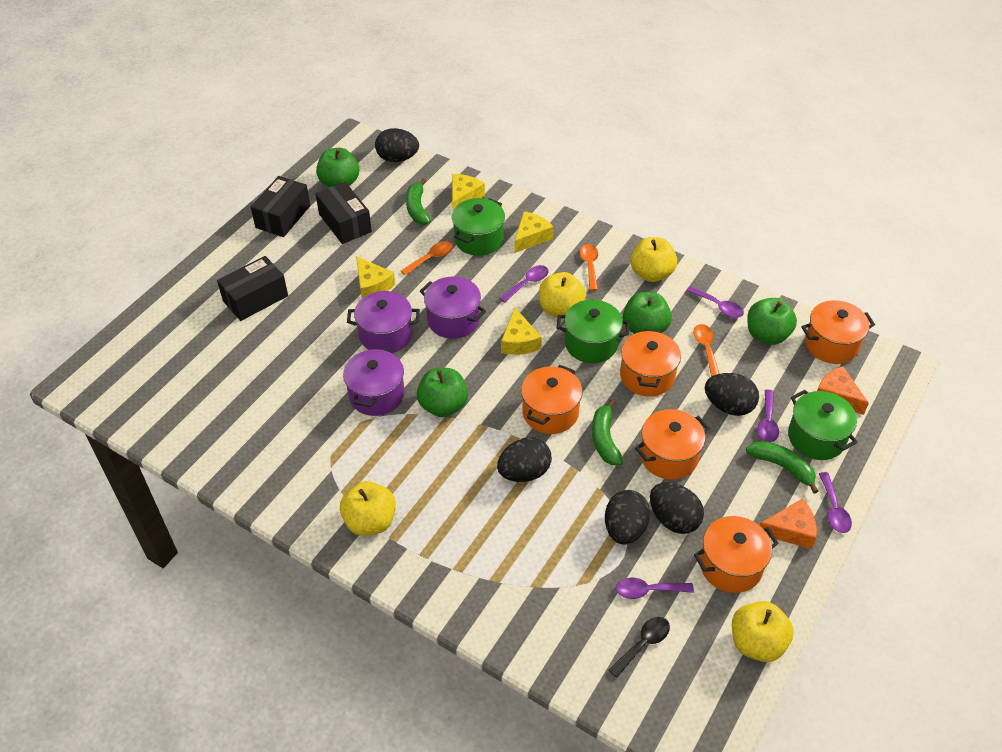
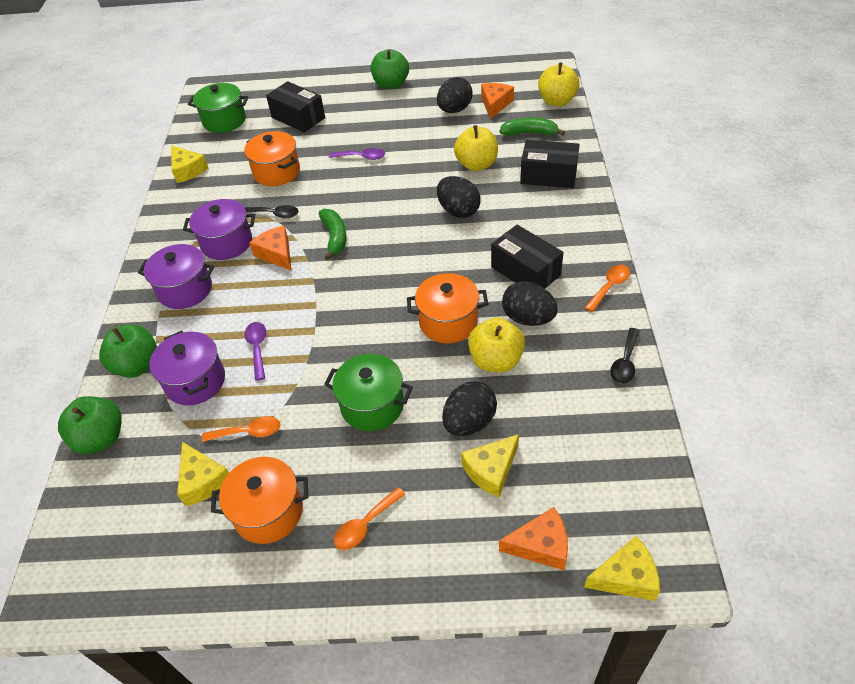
black egg: [375,128,419,162] [497,437,552,482] [605,490,650,545] [650,482,704,534] [705,373,759,416] = 5 -> [437,77,473,113] [437,176,480,218] [442,381,497,436] [502,281,558,326] = 4
black spoon: [609,617,670,678] = 1 -> [244,205,299,218] [610,328,640,384] = 2
green apple: [316,148,359,187] [417,368,468,417] [623,292,672,334] [747,298,797,345] = 4 -> [58,396,122,454] [99,324,157,378] [371,49,409,89] = 3
green banana: [406,178,431,225] [592,400,623,465] [746,441,818,493] = 3 -> [319,209,347,260] [499,118,565,136] = 2
green pot: [452,198,505,256] [556,300,630,363] [788,390,858,460] = 3 -> [188,83,248,133] [324,354,413,431] = 2
orange cheese: [760,498,817,549] [817,366,869,415] = 2 -> [249,225,291,270] [481,83,514,119] [499,507,568,570] = 3
orange pot: [521,365,583,434] [620,329,681,397] [635,409,710,480] [694,516,779,593] [801,300,875,364] = 5 -> [211,457,308,544] [244,131,300,186] [407,273,488,343] = 3
purple spoon: [499,265,549,303] [616,577,694,599] [686,286,744,318] [757,390,779,442] [819,472,852,533] = 5 -> [244,322,266,381] [329,148,385,160] = 2
yellow apple: [340,481,396,536] [539,272,586,318] [631,237,677,282] [732,601,794,662] = 4 -> [454,125,498,171] [468,317,525,372] [538,63,580,106] = 3

